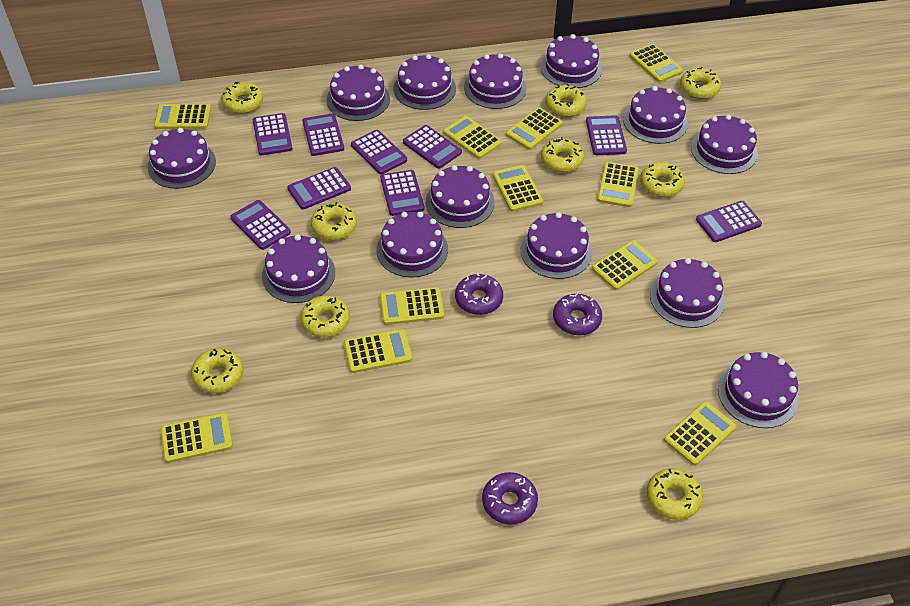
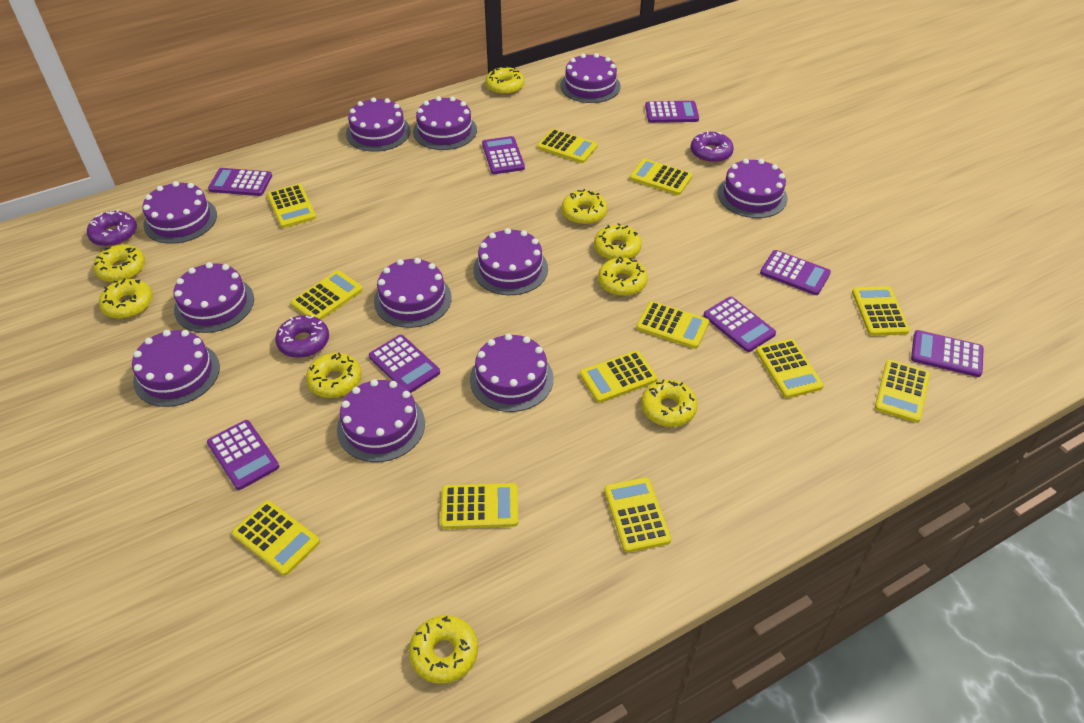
purple cake: [148,128,216,189] [262,235,335,303] [327,65,390,121] [376,212,448,277] [393,54,456,110] [426,165,495,228] [464,54,527,109] [521,212,592,279] [541,34,602,88] [623,86,688,144] [650,258,725,328] [691,115,758,174] [718,352,799,428] = 13 -> [132,330,220,407] [142,181,217,244] [174,262,254,333] [337,379,425,462] [346,97,411,152] [374,258,452,328] [413,96,477,150] [470,334,554,412] [473,228,548,295] [560,53,621,103] [718,159,787,218] = 11
purple calculator: [231,200,291,250] [253,113,293,155] [287,167,351,210] [302,113,344,156] [351,130,407,175] [380,170,425,216] [403,125,462,169] [586,115,627,155] [696,201,762,242] = 9 -> [207,420,279,490] [208,168,272,196] [369,335,440,393] [482,136,525,174] [645,101,699,123] [703,297,776,352] [760,250,831,295] [911,330,984,377] = 8
yellow calculator: [154,104,211,129] [161,412,233,463] [344,329,412,373] [380,287,444,325] [443,116,502,159] [492,165,543,212] [506,107,563,150] [592,240,658,290] [597,162,639,207] [629,44,683,83] [664,401,736,466] = 11 -> [232,500,320,576] [267,184,316,228] [291,270,363,320] [441,483,518,529] [537,129,598,163] [580,351,657,403] [604,477,671,553] [630,159,692,195] [636,301,709,349] [756,339,824,398] [852,286,910,336] [875,360,930,423] = 12

